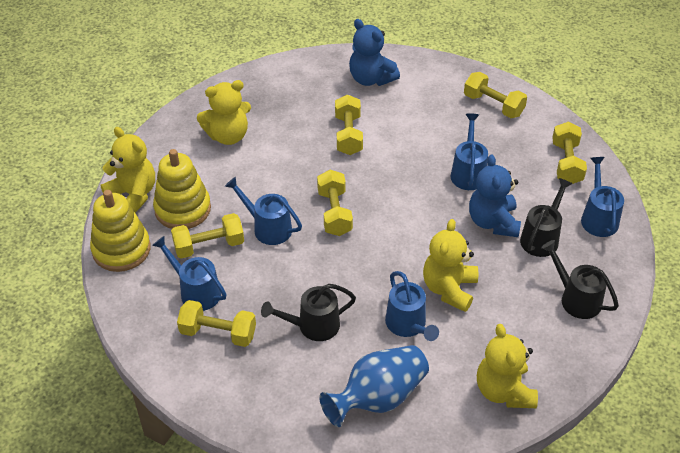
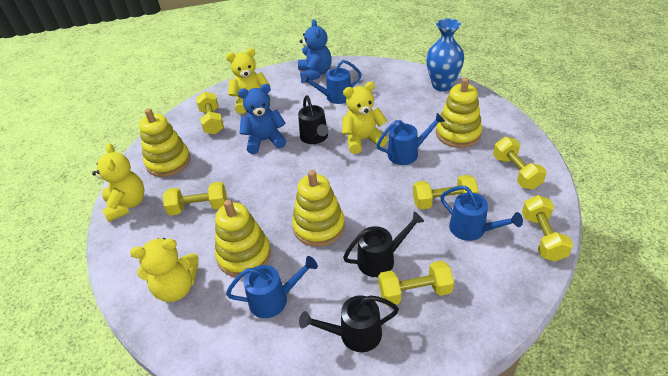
blue watering can: [152,236,226,311] [225,177,302,245] [385,271,439,341] [450,113,488,190] [581,157,624,237] = 5 -> [226,256,318,318] [301,60,362,104] [376,113,445,165] [440,186,523,241] = 4
yellow stacking toy: [90,190,151,272] [153,149,211,229] = 2 -> [139,108,191,177] [215,200,271,277] [292,170,345,247] [436,78,482,148] = 4

